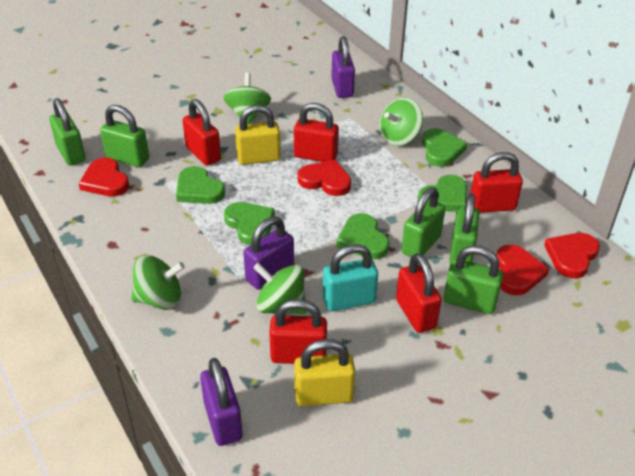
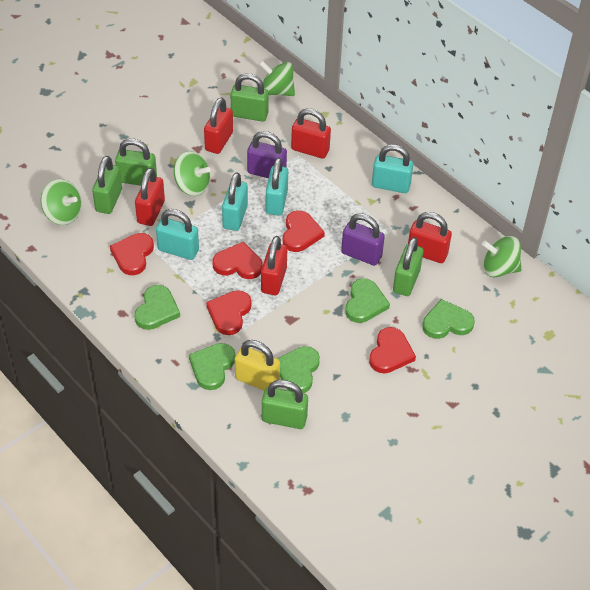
purple padlock: [200,358,243,446] [243,216,294,290] [331,36,355,98] = 3 -> [247,131,287,178] [341,213,385,266] = 2
red heart: [78,158,129,197] [297,160,351,196] [496,245,549,295] [544,233,600,278] = 4 -> [110,233,154,275] [206,290,252,335] [213,242,263,279] [283,210,325,252] [369,327,416,374] = 5
turquoise padlock: [323,244,378,311] = 1 -> [156,209,199,260] [222,172,248,231] [265,158,288,215] [372,144,413,193] = 4
yellow padlock: [235,105,281,165] [294,339,355,407] = 2 -> [235,340,280,391] = 1

